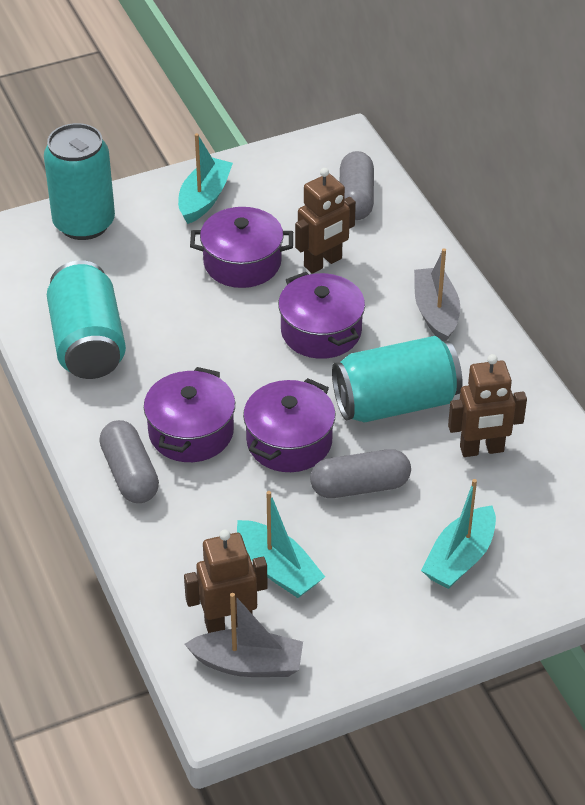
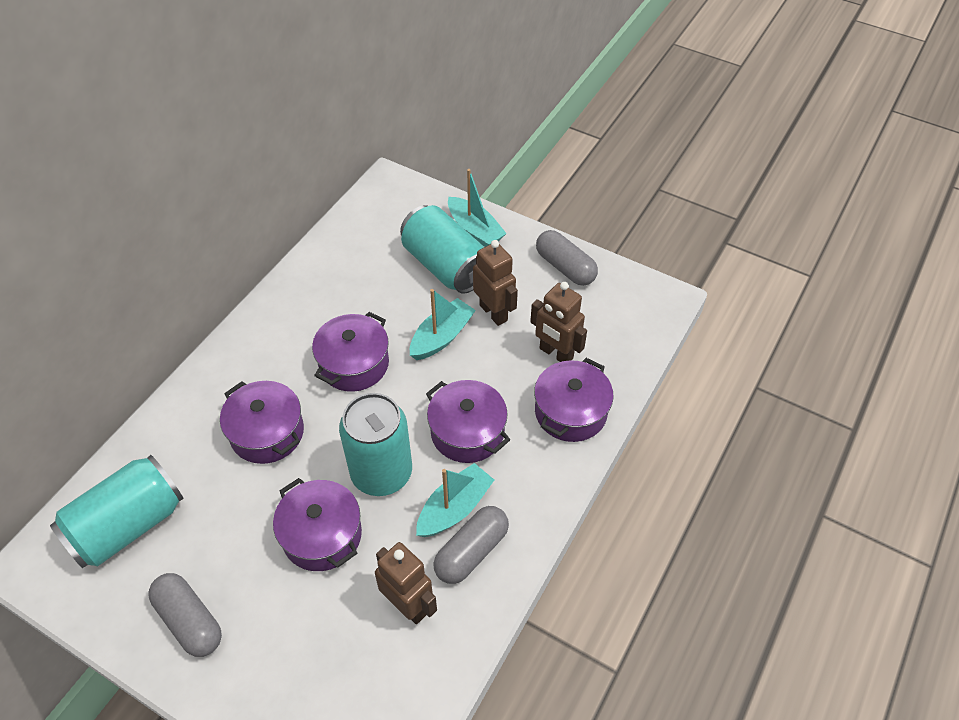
grey boat: [185,593,303,677] [414,248,460,341] = 2 -> none = 0
purple pot: [144,367,235,462] [190,207,293,288] [243,378,336,472] [278,272,365,359] = 4 -> [220,381,304,464] [273,478,362,571] [312,312,389,392] [426,380,510,463] [534,358,613,442] = 5

